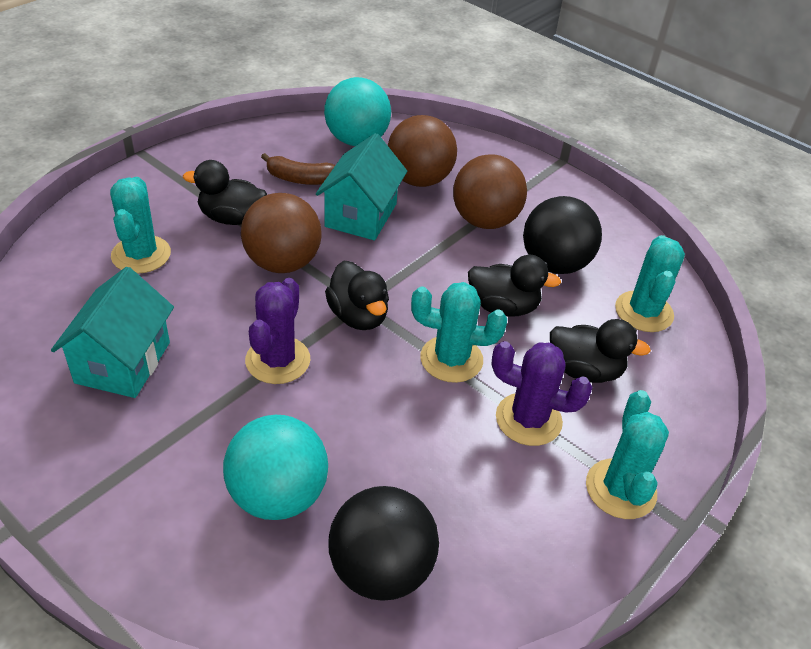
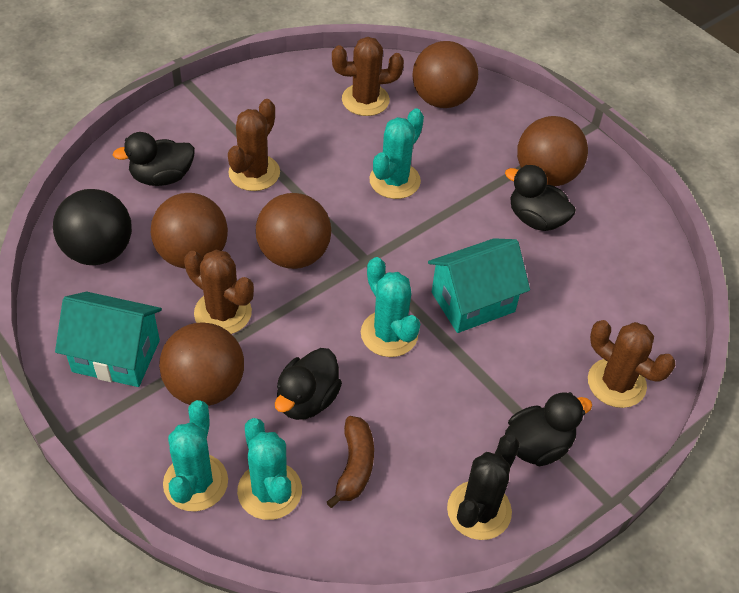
black ball: [328,486,439,601] [523,196,602,274] = 2 -> [53,189,132,265] = 1
black cactus: none = 0 -> [447,435,519,540] = 1
brown ball: [241,193,322,273] [388,115,457,187] [453,154,527,229] = 3 -> [151,193,228,269] [159,322,244,406] [256,193,331,269] [412,41,478,108] [517,116,588,186] = 5
brown cactus: none = 0 -> [184,250,254,334] [228,99,280,191] [332,37,404,116] [588,320,675,408] = 4
purple cactus: [245,278,310,384] [491,341,593,446] = 2 -> none = 0
turquoise ball: [223,415,328,520] [324,77,391,146] = 2 -> none = 0

